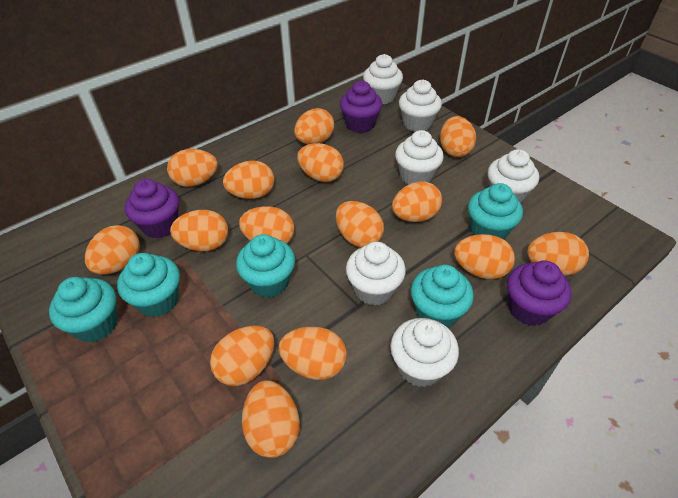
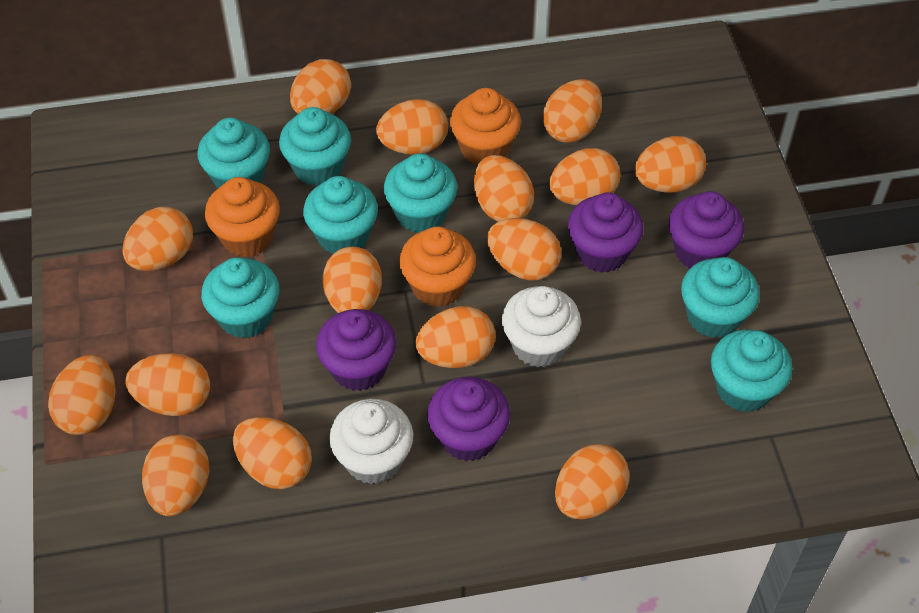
orange cupcake: none = 0 -> [205,177,280,257] [399,226,476,307] [450,88,521,165] = 3
purple cupcake: [125,179,179,238] [340,81,382,133] [507,260,572,326] = 3 -> [316,309,396,391] [427,377,510,461] [568,192,643,273] [669,191,744,269] = 4
turquoise cupcake: [49,277,118,342] [117,253,180,317] [236,234,295,298] [411,265,474,328] [468,183,523,240] = 5 -> [198,118,270,188] [201,257,279,338] [279,107,351,186] [303,176,378,254] [384,153,457,233] [681,257,760,338] [711,329,792,412] = 7
white cupcake: [346,242,406,306] [363,54,403,104] [390,318,459,387] [395,130,444,185] [399,80,442,132] [488,149,539,203] = 6 -> [329,399,413,484] [502,286,581,368] = 2

